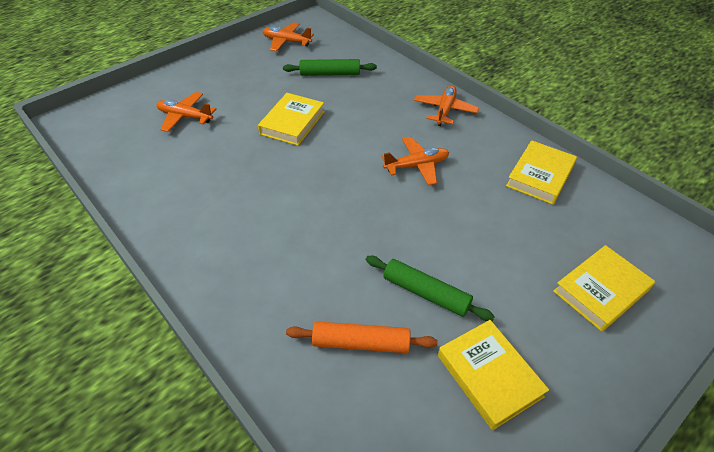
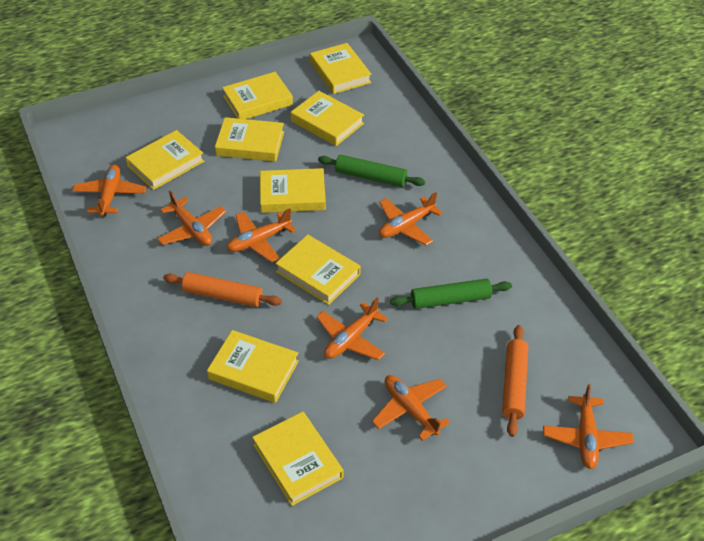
orange plane: [157,92,216,132] [263,22,314,51] [382,137,449,186] [414,85,479,126] = 4 -> [72,165,146,217] [157,190,226,246] [227,208,296,263] [316,297,388,360] [372,375,450,441] [379,192,443,246] [543,384,634,469] = 7
orange rolling pin: [286,321,438,353] = 1 -> [163,272,282,307] [502,325,528,437] = 2
yellow book: [258,93,325,146] [438,320,549,430] [506,140,577,205] [553,245,655,332] = 4 -> [125,130,204,190] [207,330,299,403] [215,117,284,162] [222,72,293,119] [252,412,343,506] [260,168,326,213] [275,235,361,305] [291,91,364,146] [310,43,372,94] = 9

